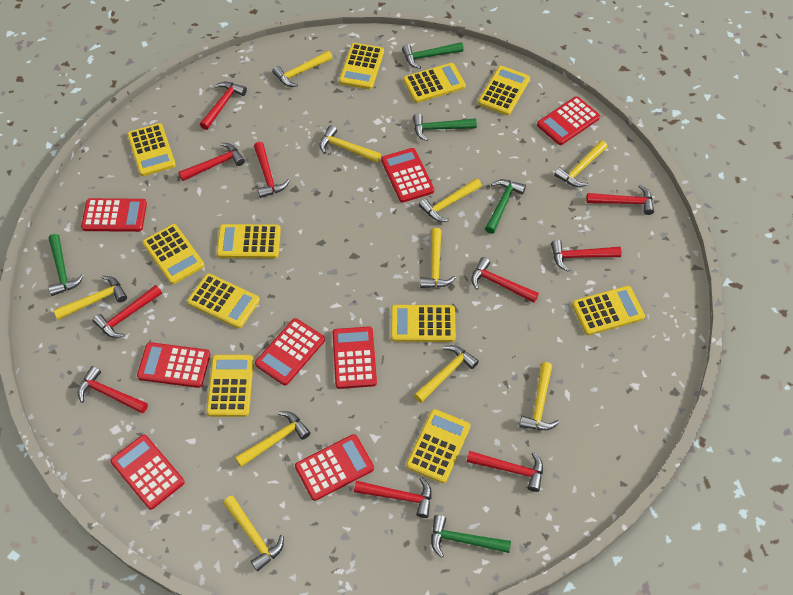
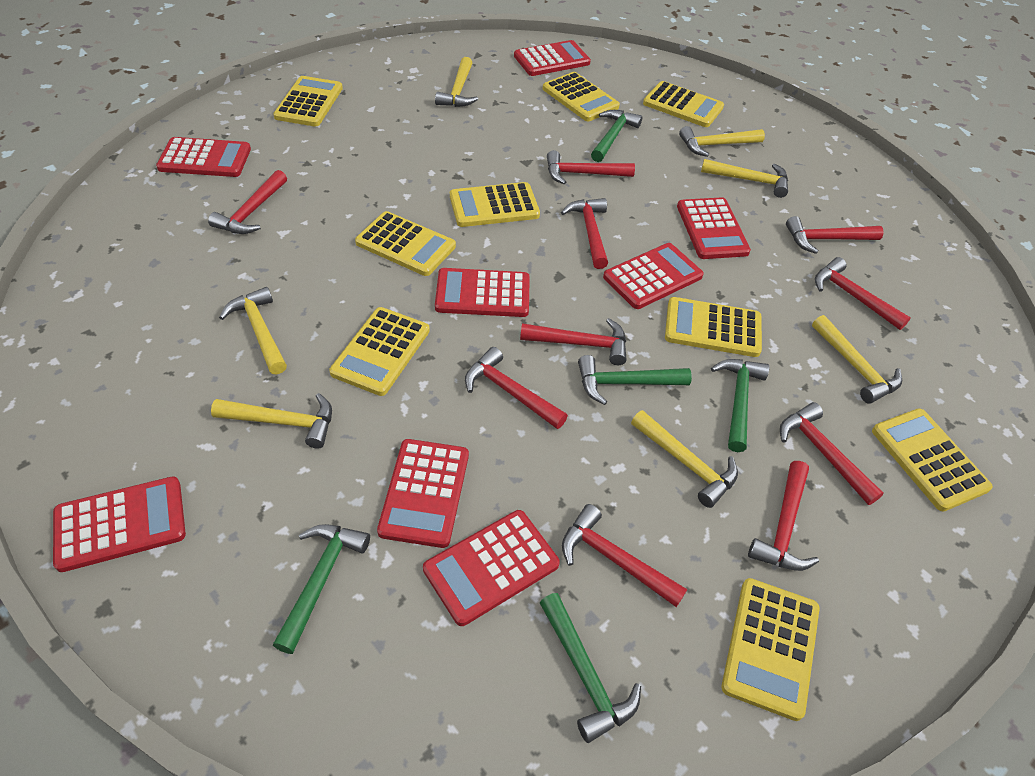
yellow calculator: [127,123,176,176] [142,224,204,284] [187,273,260,329] [206,355,254,417] [217,224,281,258] [339,43,384,89] [391,305,456,342] [403,63,466,103] [406,409,470,483] [478,66,530,115] [572,286,645,335] = 11 -> [273,76,343,127] [329,307,430,396] [355,211,456,276] [450,182,540,227] [543,72,620,121] [643,81,724,127] [665,297,762,357] [722,578,820,721] [872,408,993,512] = 9
yellow hammer: [53,276,127,320] [223,496,284,571] [235,411,311,467] [272,51,333,87] [319,125,381,163] [414,345,479,403] [419,178,482,222] [420,228,456,288] [519,362,559,430] [554,140,608,187] = 10 -> [211,393,332,449] [219,287,287,375] [435,57,478,107] [631,410,738,508] [679,126,765,157] [701,159,788,198] [812,315,902,404] = 7

